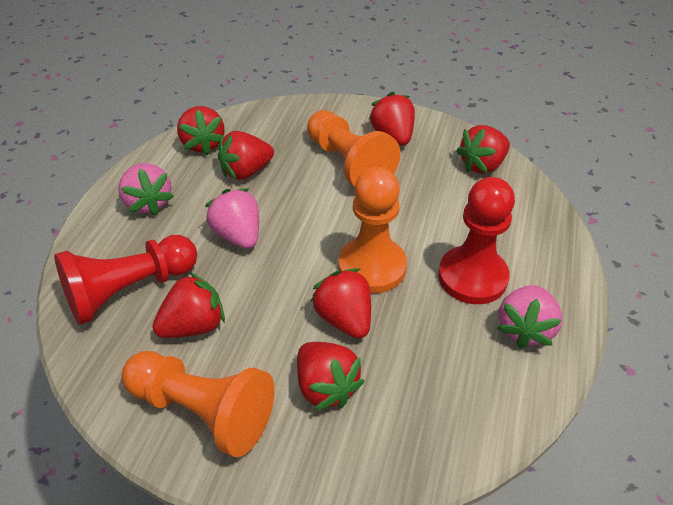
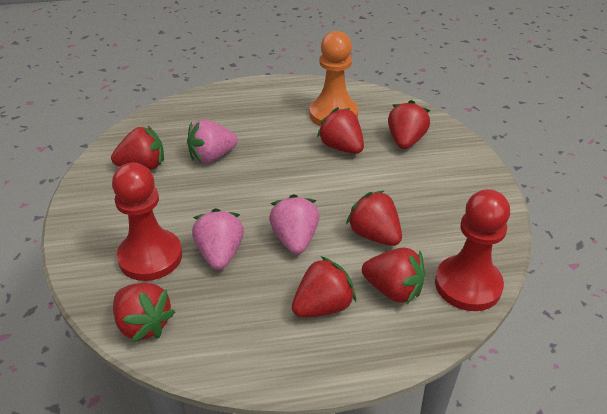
orange pawn: [122,351,275,457] [307,110,400,187] [339,167,407,294] = 3 -> [309,31,358,126] = 1

